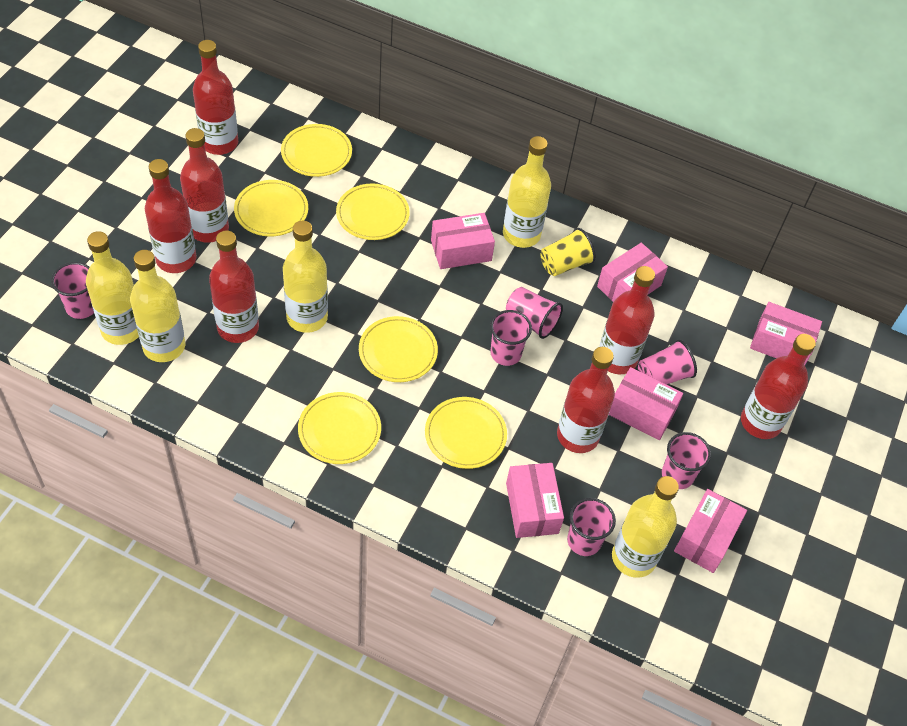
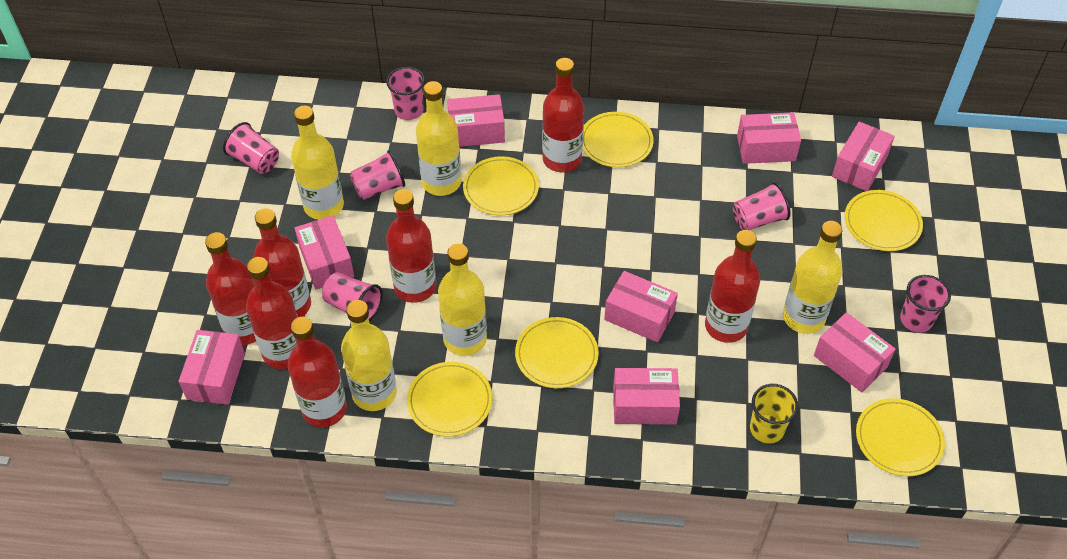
pink box: [431,213,495,269] [506,463,564,538] [597,243,668,302] [609,367,683,440] [674,489,747,573] [750,302,822,366] = 6 -> [179,330,245,405] [295,216,354,289] [447,94,505,147] [604,271,678,343] [613,368,680,424] [737,112,801,164] [814,312,896,392] [832,121,895,191] = 8

